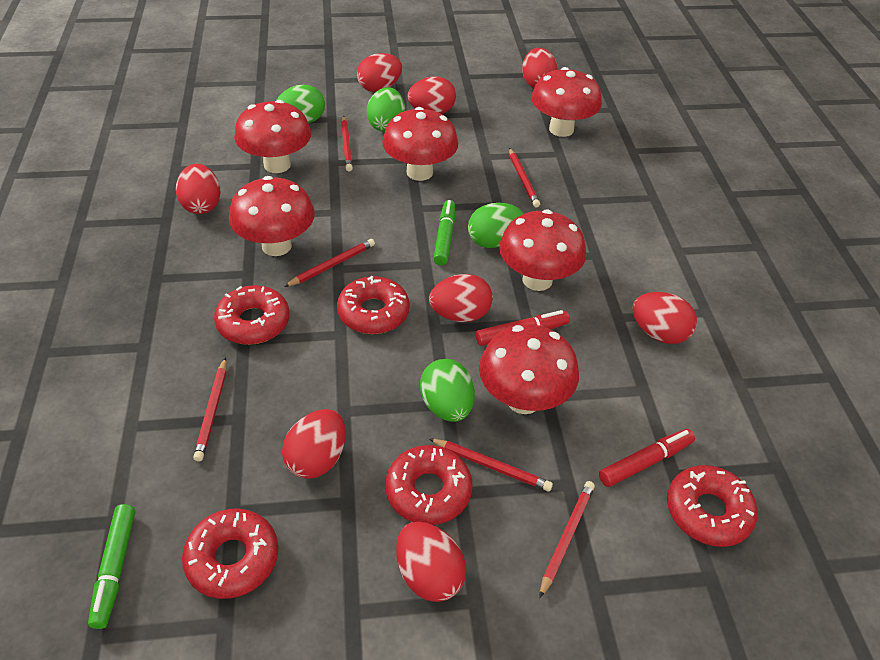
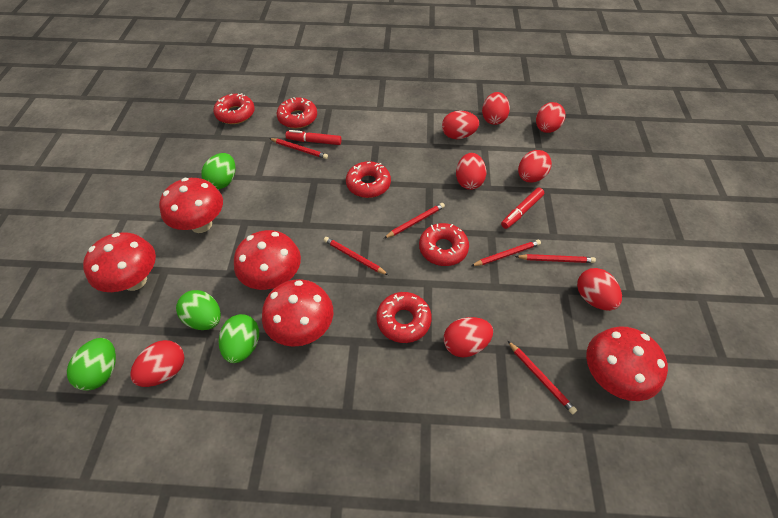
green marker: [88,504,135,629] [433,200,455,265] = 2 -> none = 0
red mushroom: [229,176,315,256] [234,100,311,173] [382,107,458,181] [479,324,579,414] [499,209,586,291] [531,67,602,137] = 6 -> [83,232,156,292] [159,178,223,233] [234,230,301,290] [262,279,333,347] [586,326,668,401] = 5

